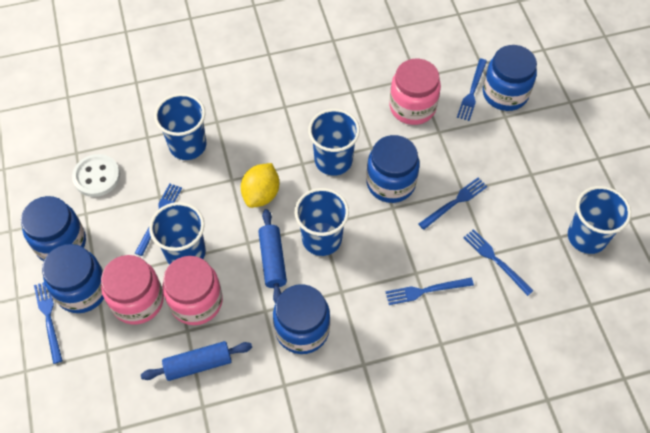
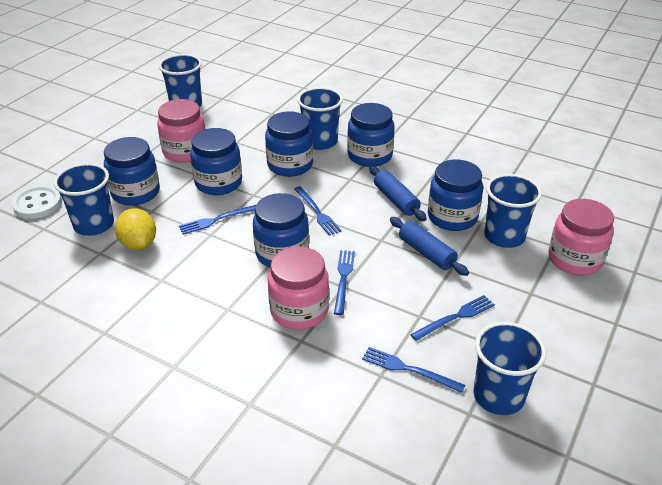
blue fork: [34,282,63,364] [135,183,182,256] [386,278,474,305] [419,178,488,230] [457,59,487,121] [463,229,534,296] = 6 -> [179,205,256,235] [294,186,342,236] [334,250,355,315] [362,347,465,393] [410,295,495,341] = 5
blue jar: [21,196,86,261] [42,244,104,313] [273,284,330,354] [366,135,420,203] [483,45,537,111] = 5 -> [104,137,160,206] [190,128,242,195] [253,193,309,267] [265,111,313,177] [347,103,395,167] [428,159,483,231] = 6

